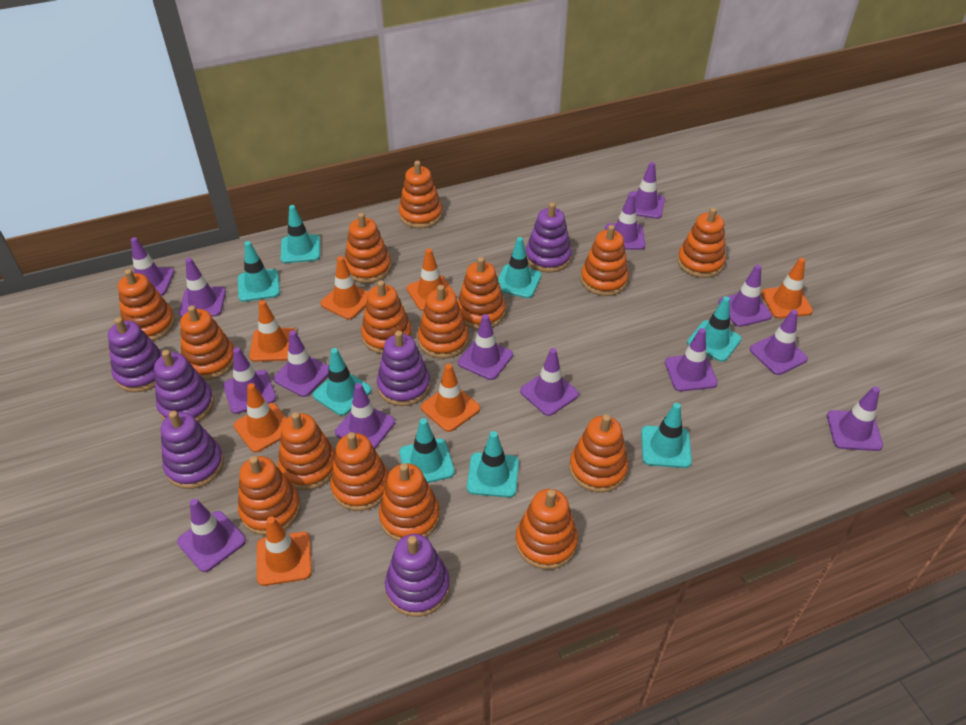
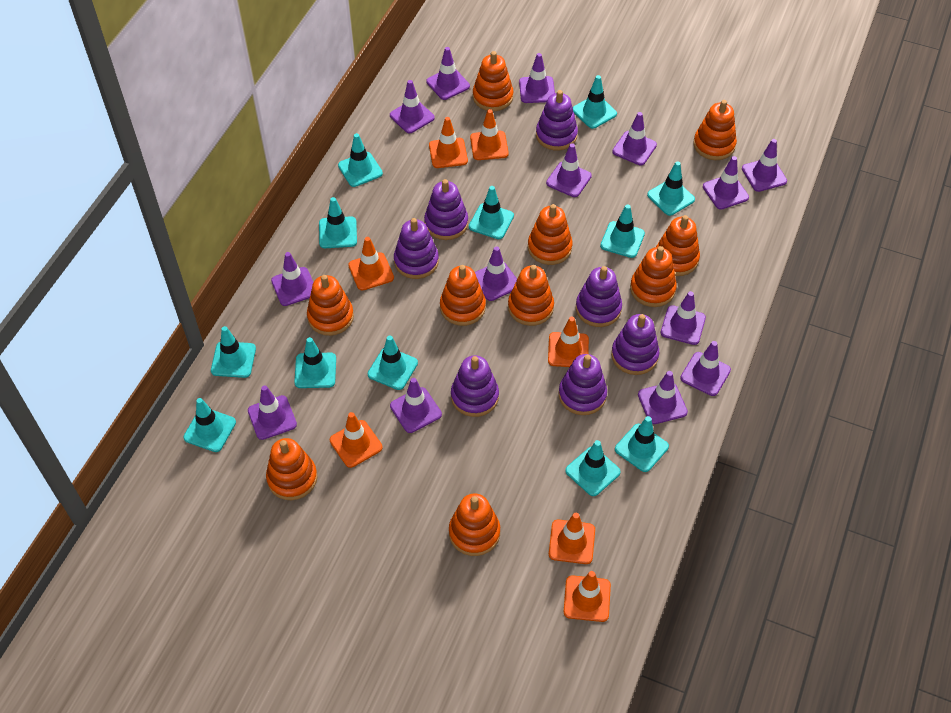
orange stacking toy: [118,269,175,341] [180,305,234,380] [238,456,301,535] [278,412,335,490] [330,432,389,511] [344,213,391,283] [361,280,412,354] [379,463,440,541] [399,161,442,228] [418,285,469,359] [457,257,506,330] [516,489,578,570] [569,414,628,493] [581,225,629,296] [677,208,726,278] = 15 -> [266,438,317,500] [307,275,354,336] [440,265,486,326] [449,493,500,556] [473,51,513,111] [508,265,554,326] [528,204,573,265] [630,246,677,307] [656,215,700,276] [693,100,737,160] = 10
purple stacking toy: [108,317,162,392] [154,350,214,422] [161,411,224,489] [377,331,430,406] [385,534,450,617] [526,202,572,272] = 6 -> [394,218,439,279] [424,179,468,240] [451,355,499,417] [536,90,578,151] [559,354,607,415] [576,266,622,327] [611,314,659,375] = 7
turquoise traffic cone: [238,241,280,302] [280,205,320,263] [312,348,372,416] [399,418,455,483] [467,431,519,498] [498,237,542,298] [641,403,692,468] [687,296,742,362] = 8 -> [183,398,236,452] [211,326,256,378] [294,337,336,388] [319,197,357,248] [338,133,383,187] [368,335,418,390] [469,186,514,239] [565,440,621,496] [573,75,617,129] [600,204,645,258] [615,416,669,472] [647,161,695,216] = 12

